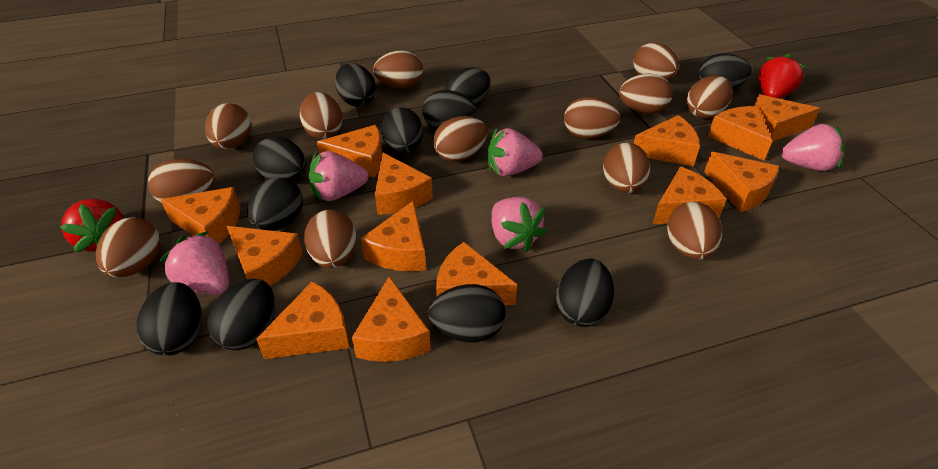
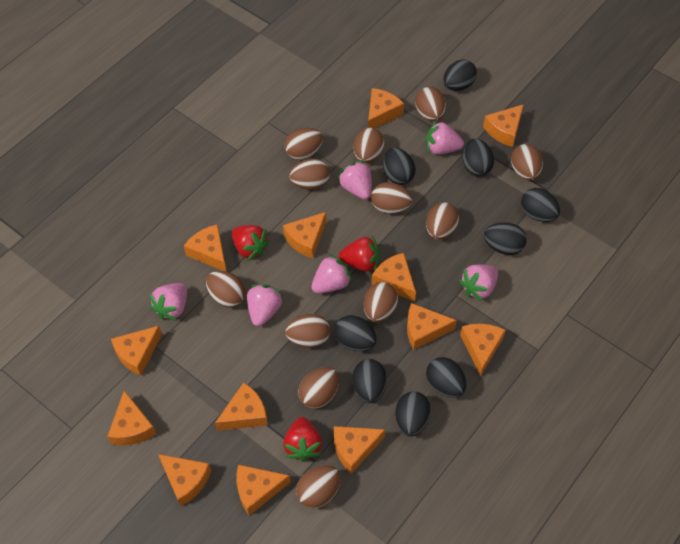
black egg: [136,282,202,356] [208,279,275,351] [247,177,303,231] [253,137,306,182] [335,63,376,107] [380,107,423,153] [422,90,476,130] [428,284,506,342] [445,67,490,106] [556,259,614,327] [698,53,752,89] = 11 -> [334,315,377,351] [352,359,387,403] [383,147,416,185] [395,391,431,436] [426,357,467,398] [443,60,477,91] [463,139,494,177] [484,222,527,255] [521,188,560,222] = 9
brown egg: [96,217,160,277] [148,158,215,203] [205,103,251,149] [300,92,342,139] [304,210,357,268] [373,51,423,89] [433,116,487,162] [564,97,620,139] [603,143,650,193] [619,74,673,114] [633,43,679,80] [667,202,722,260] [687,75,733,119] = 13 -> [206,271,246,308] [285,128,323,160] [285,314,330,348] [289,158,330,190] [296,465,341,508] [298,367,339,408] [353,128,384,163] [364,282,398,322] [371,182,412,214] [415,87,446,121] [426,202,459,240] [511,144,543,180] = 12
pink strawberry: [160,231,229,295] [309,151,368,201] [488,128,543,176] [492,197,547,253] [781,123,845,171] = 5 -> [149,283,187,321] [247,284,283,326] [311,254,352,293] [338,161,372,200] [426,121,464,155] [459,265,498,301] = 6
red strawberry: [60,199,124,252] [759,53,806,99] = 2 -> [231,225,270,261] [283,417,322,462] [339,235,380,272] = 3

